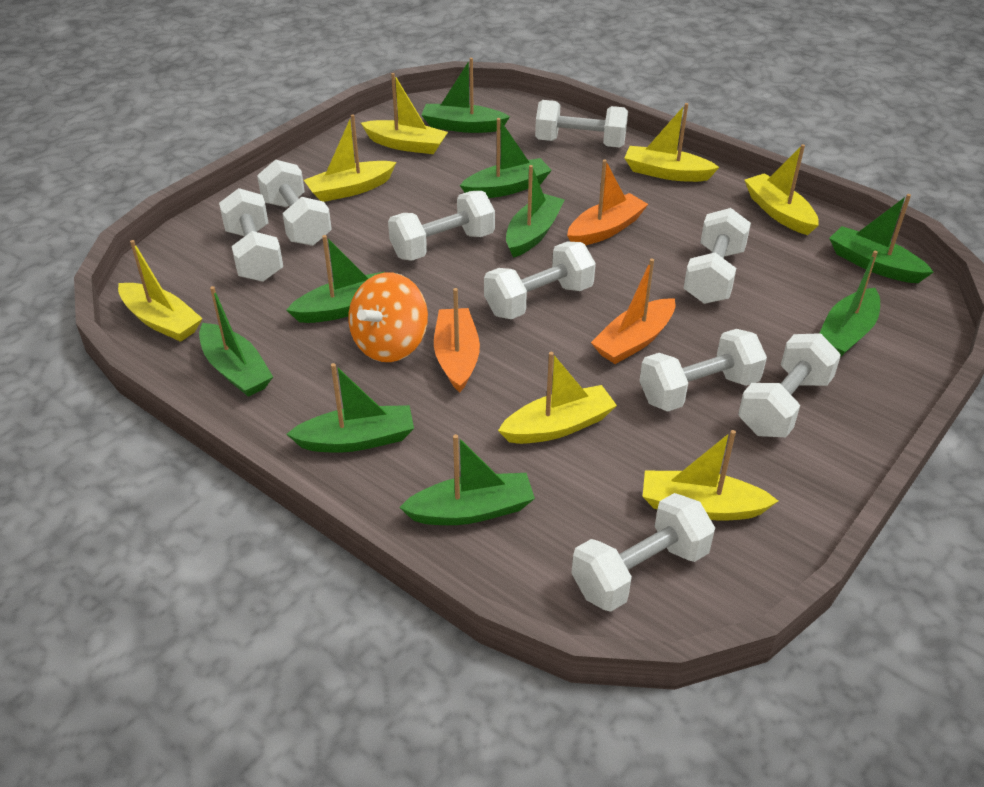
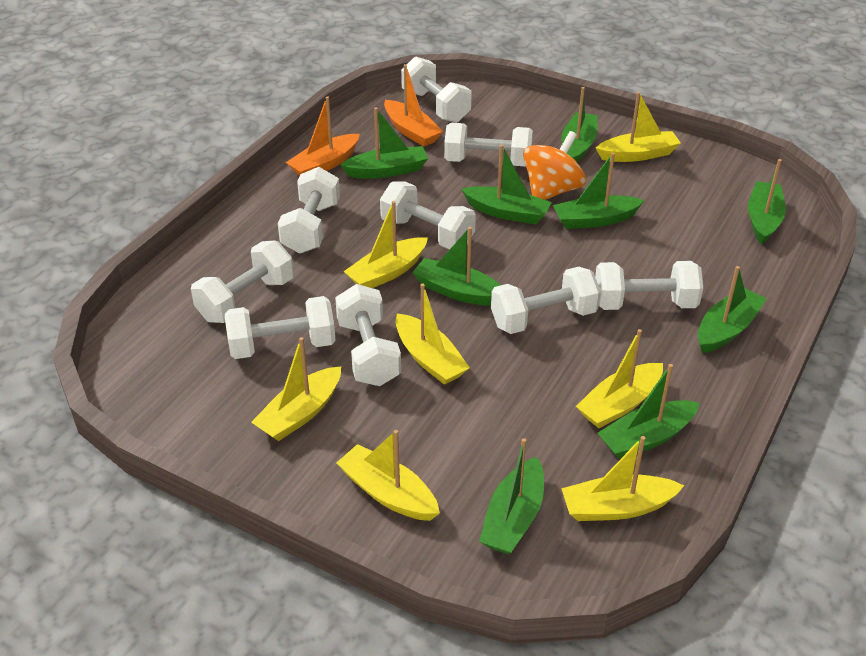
orange boat: [434,288,480,393] [567,159,648,245] [591,259,675,364] = 3 -> [286,96,360,176] [384,64,443,147] = 2

